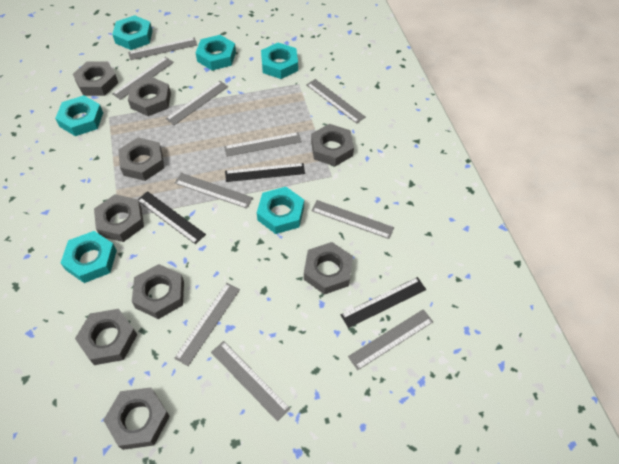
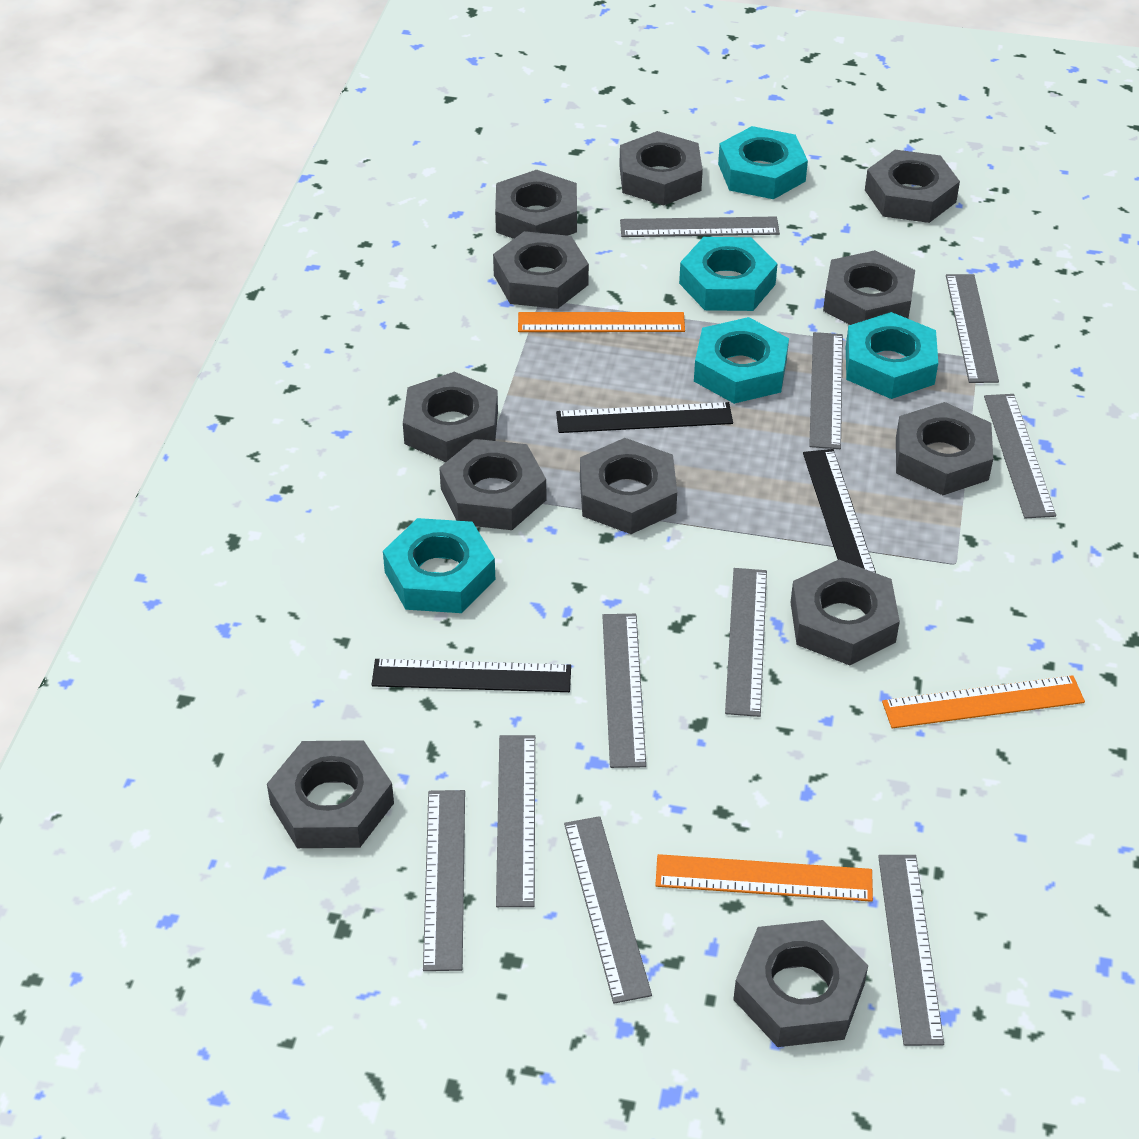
grey nut: [73,61,118,96] [75,309,137,365] [94,194,144,242] [103,387,170,450] [118,138,164,181] [128,77,171,116] [132,264,184,319] [304,242,353,295] [311,124,354,166] = 9 -> [267,740,394,848] [403,372,498,462] [439,439,546,530] [493,231,589,309] [495,170,577,239] [580,438,677,534] [619,131,703,206] [733,920,868,1047] [790,560,900,665] [823,250,915,325] [865,150,960,223] [896,402,993,495] = 12
orange ruler: none = 0 -> [518,312,685,332] [655,854,873,902] [882,675,1085,728] = 3
turquoise nut: [55,95,103,136] [61,231,117,283] [112,15,153,50] [196,35,236,70] [257,187,304,234] [261,43,298,79] = 6 -> [383,518,495,613] [679,237,778,311] [694,317,789,404] [718,126,808,199] [846,312,938,399] = 5

